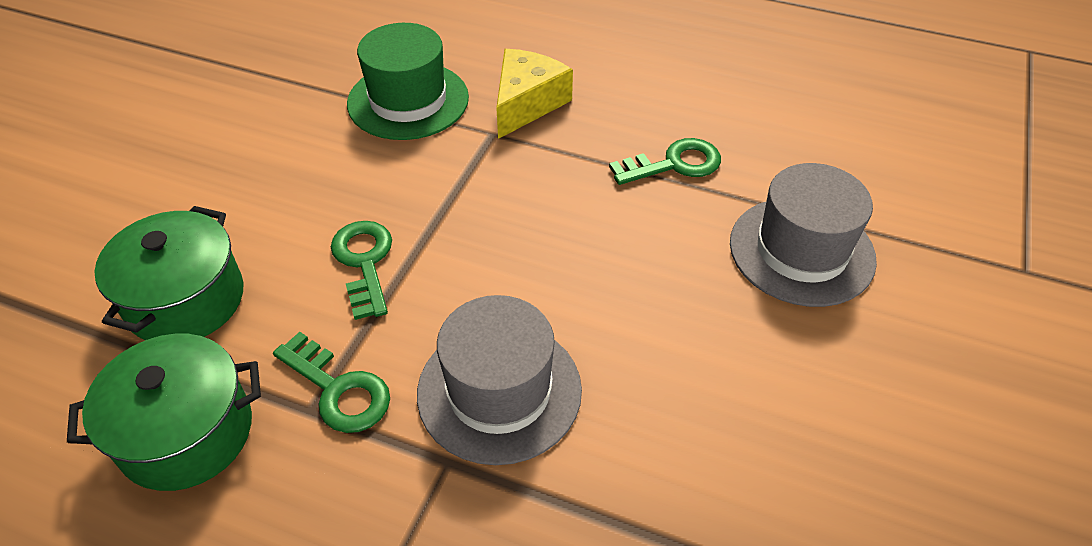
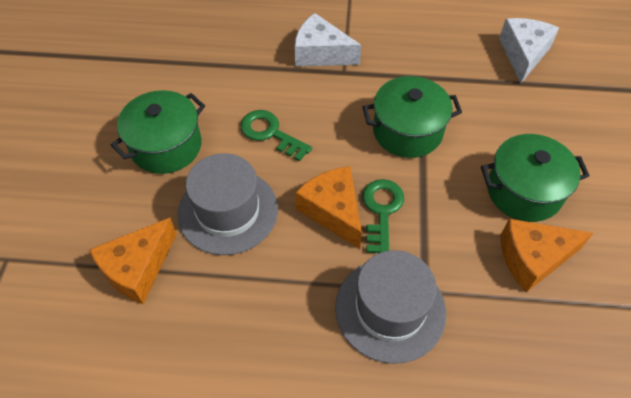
green hat: [347,23,469,140] = 1 -> none = 0
green key: [273,332,390,433] [331,221,392,320] [609,138,721,185] = 3 -> [240,110,312,162] [363,179,404,253] = 2
green pot: [67,334,261,491] [95,206,244,340] = 2 -> [111,90,205,174] [362,76,462,158] [481,134,589,222] = 3
orange cheese: none = 0 -> [89,218,177,304] [295,166,362,249] [500,219,593,292] = 3
white cheese: none = 0 -> [295,13,361,66] [499,18,559,84] = 2
yellow cheese: [496,49,573,139] = 1 -> none = 0

